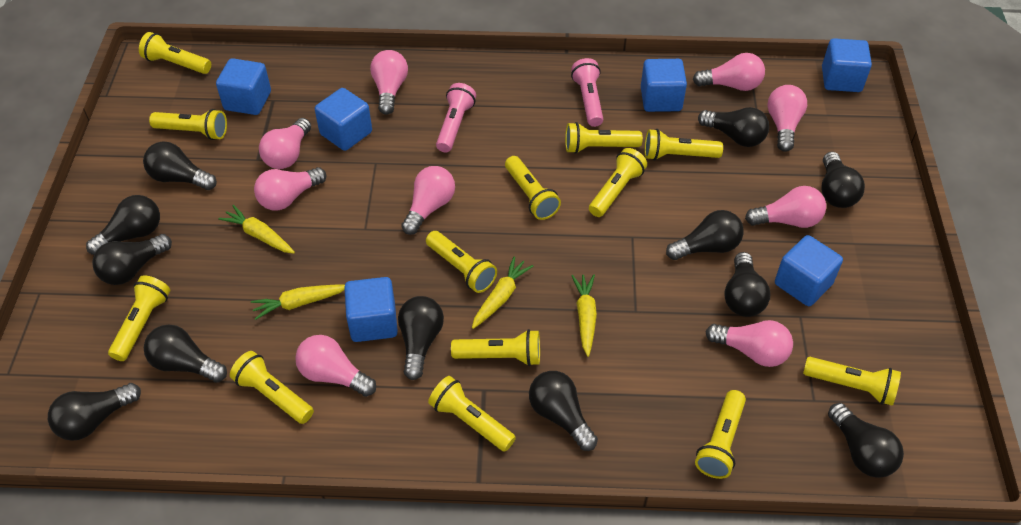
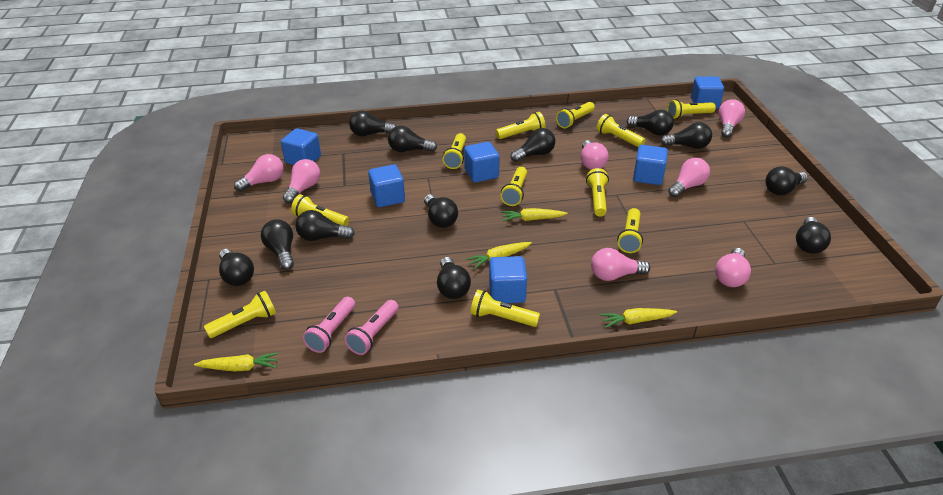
pink light bulb: [254,167,326,211] [259,118,311,169] [295,335,376,397] [370,50,408,115] [401,166,455,235] [693,53,765,91] [706,320,793,367] [745,186,826,228] [767,85,807,152] = 9 -> [234,154,284,192] [283,159,320,203] [581,140,609,170] [591,248,650,281] [668,158,710,197] [715,248,751,287] [718,99,745,138] = 7
yellow flashlight: [108,275,170,361] [139,32,211,74] [149,109,227,140] [230,351,314,424] [426,231,497,293] [428,376,516,452] [451,329,540,366] [505,156,561,220] [565,122,643,154] [589,148,647,217] [644,129,723,160] [695,390,746,479] [803,357,901,406] = 13 -> [204,291,276,338] [291,194,349,226] [442,133,466,169] [470,290,540,327] [496,112,545,139] [501,167,527,206] [556,102,595,129] [586,168,609,217] [596,114,646,147] [617,208,643,253] [667,99,716,119] = 11

